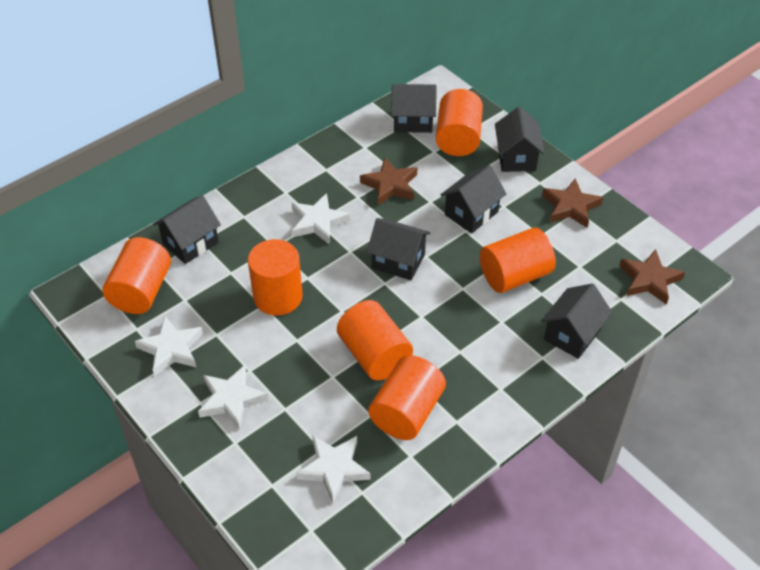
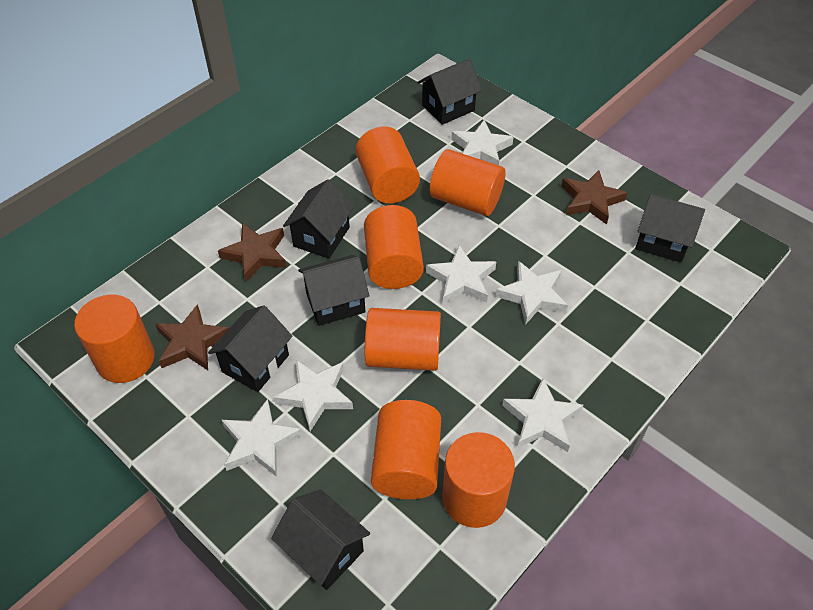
orange cylinder: [102,237,171,314] [248,239,303,316] [337,300,413,380] [368,355,446,440] [436,89,483,156] [480,228,556,293] = 6 -> [74,295,155,383] [356,127,420,204] [364,205,424,289] [365,308,441,371] [371,400,441,499] [430,149,505,216] [442,432,515,528] = 7
white star: [135,316,203,377] [198,365,268,430] [292,193,350,244] [296,436,371,503] = 4 -> [222,399,302,477] [274,360,353,431] [426,245,496,304] [451,120,514,165] [495,261,568,325] [502,378,583,452] = 6

